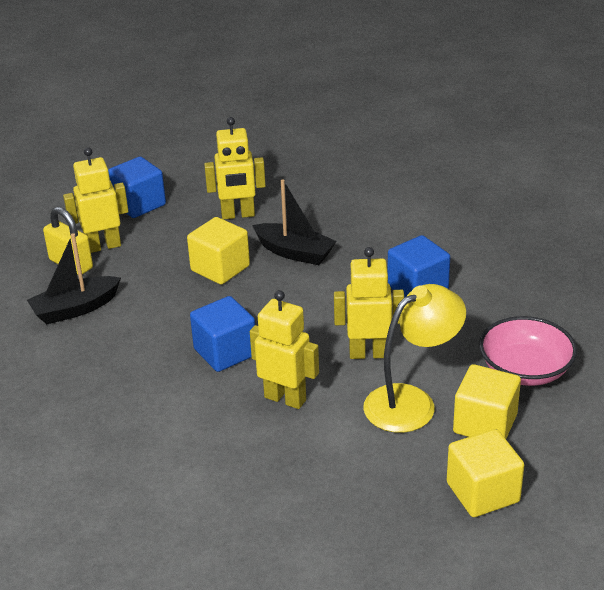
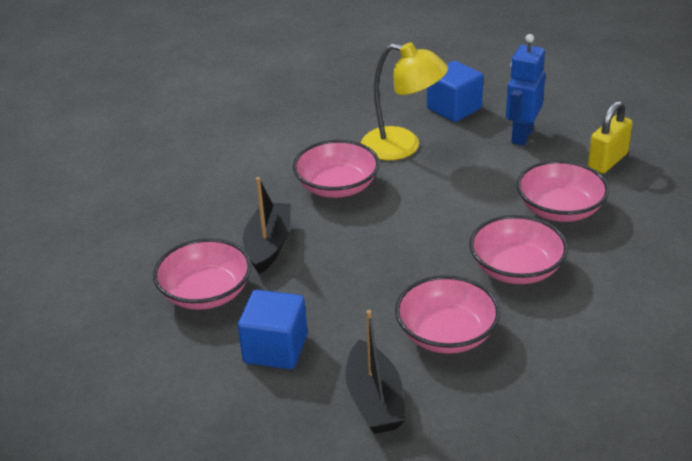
blue cube: [108,157,166,218] [190,296,255,372] [387,235,450,298] = 3 -> [238,290,308,369] [427,61,483,122] = 2
blue robot: none = 0 -> [506,34,545,146] = 1
pink bowl: [479,316,577,386] = 1 -> [153,238,252,310] [293,140,380,198] [395,275,500,354] [469,215,568,284] [517,160,609,222] = 5
yellow cube: [187,217,250,285] [447,429,524,517] [453,364,521,439] = 3 -> none = 0
yellow robot: [63,147,128,253] [204,117,266,220] [250,290,319,409] [334,247,404,359] = 4 -> none = 0

